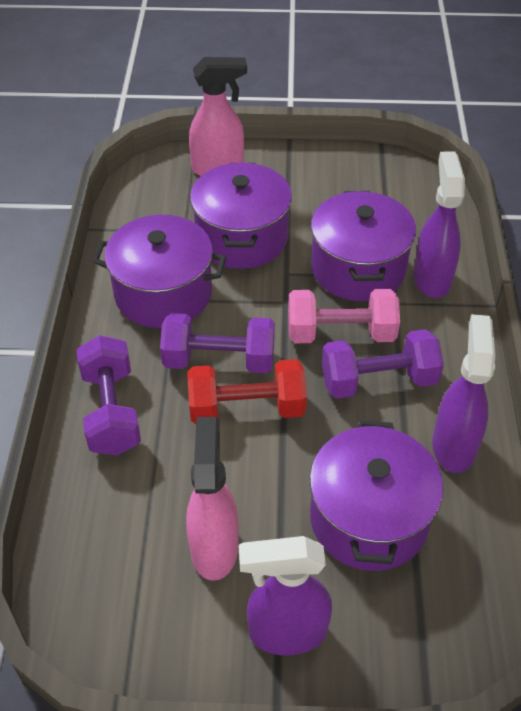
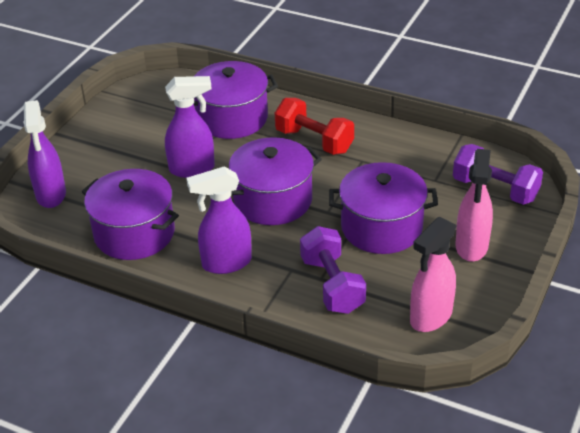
pink dumbbell: [288,289,400,343] = 1 -> none = 0
purple dumbbell: [76,335,141,456] [160,313,275,373] [322,329,444,399] = 3 -> [300,226,366,314] [453,144,543,205] = 2

